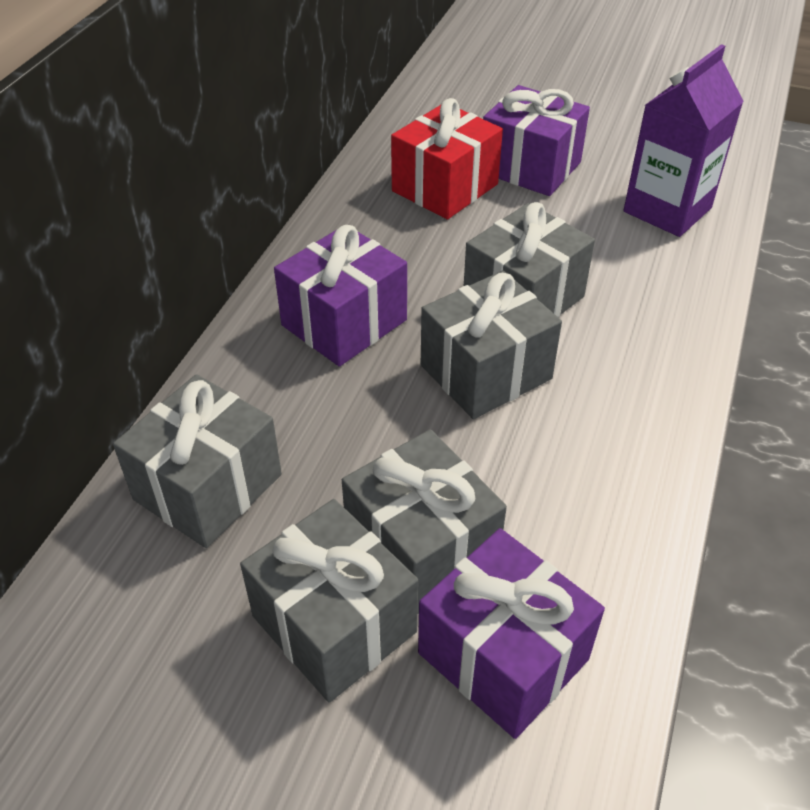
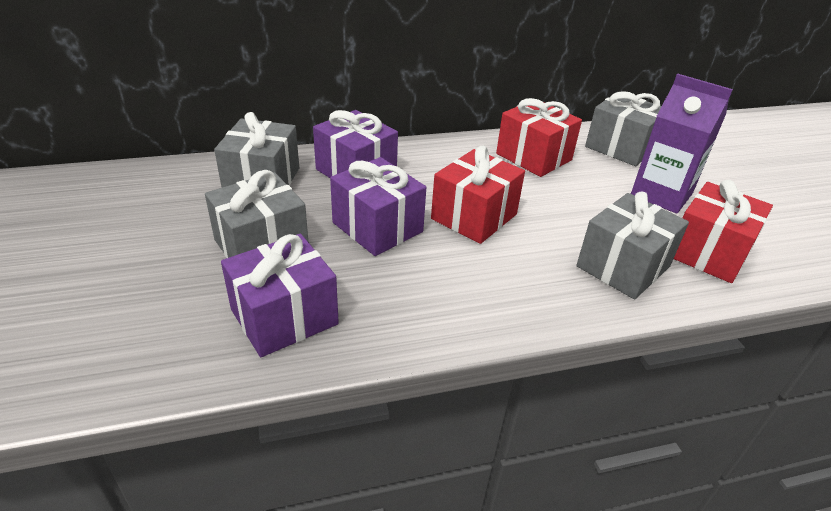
grey gift: [113,374,282,548] [240,499,418,703] [342,429,507,614] [421,271,562,419] [464,202,595,317] = 5 -> [205,170,308,258] [214,112,299,188] [576,192,689,300] [585,91,662,166] = 4
red gift: [391,98,503,220] = 1 -> [431,146,525,244] [496,98,582,177] [674,180,773,283] = 3

